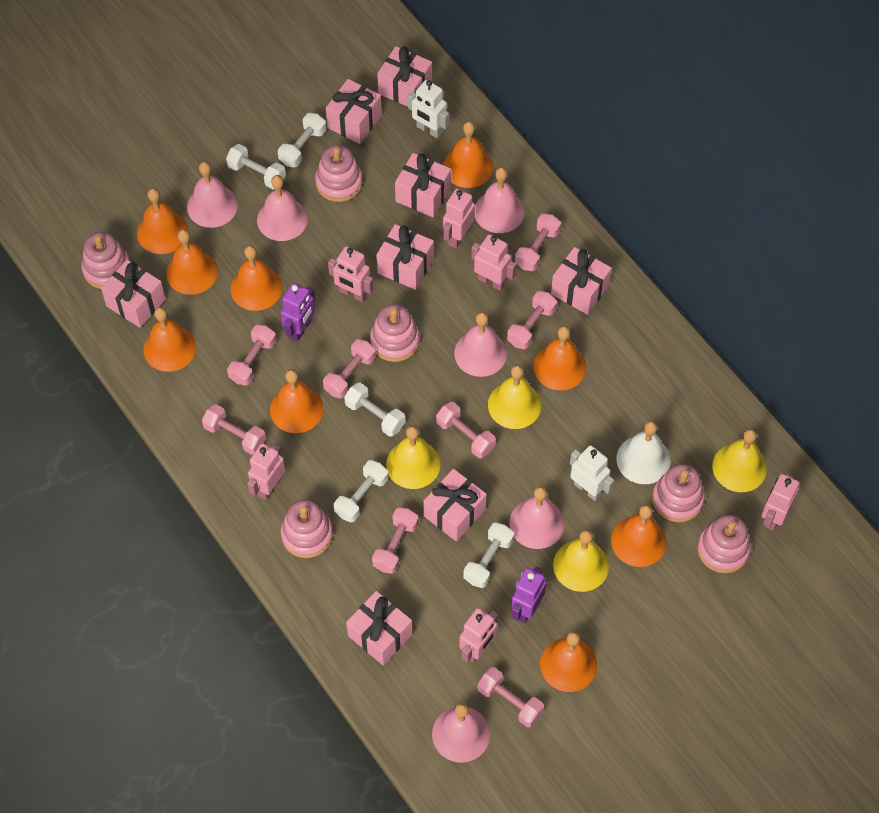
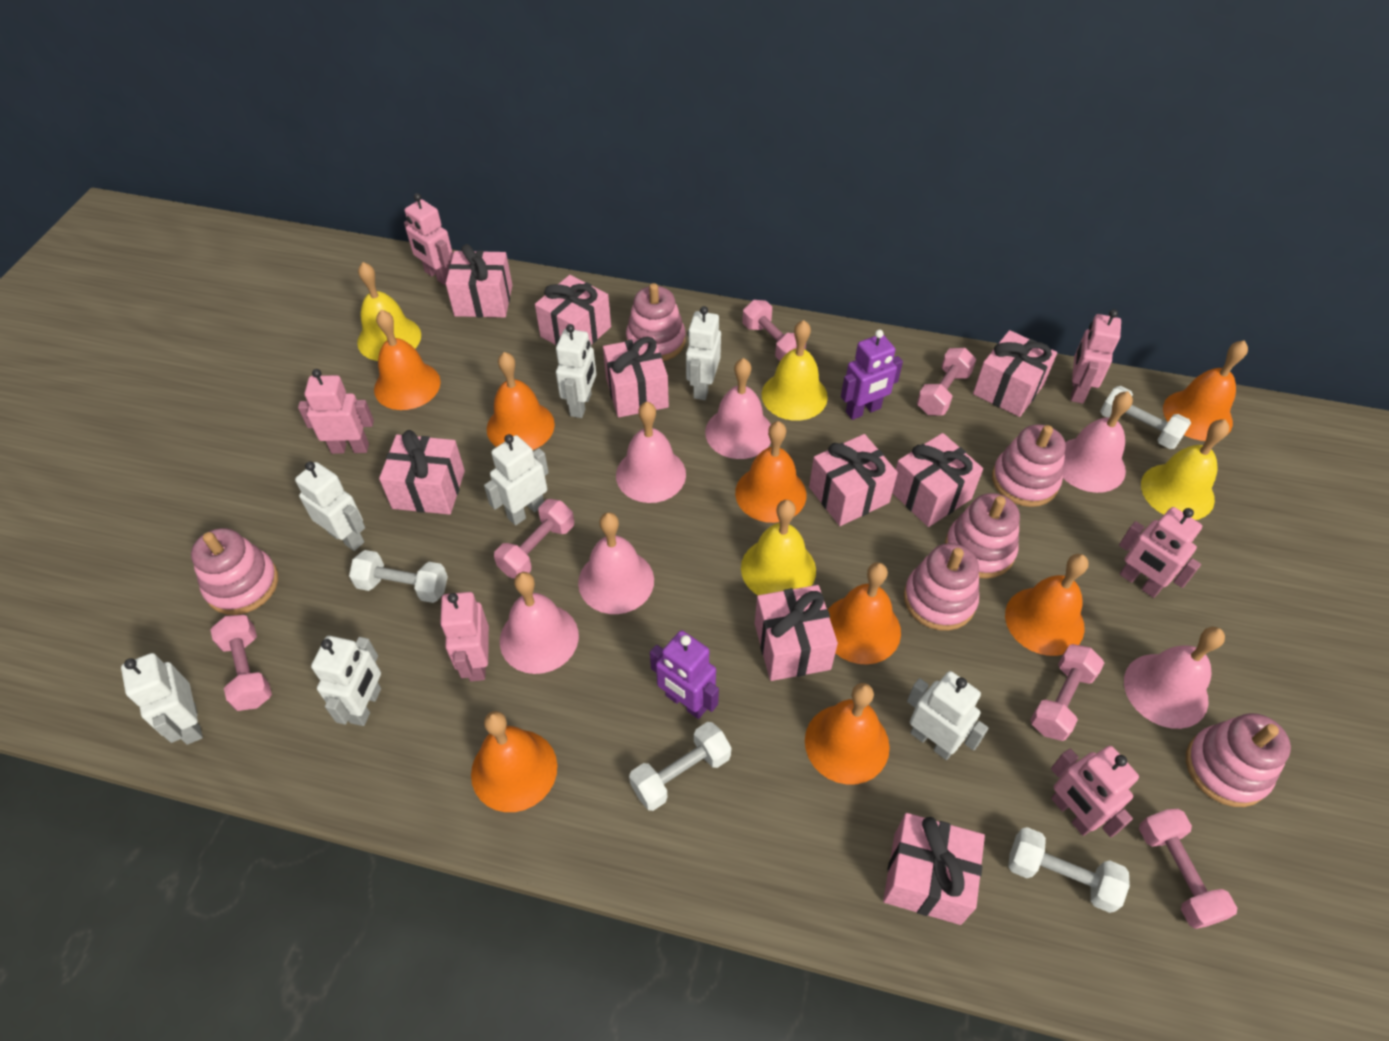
orange bell: [137,188,188,254] [144,307,196,372] [166,229,218,295] [231,245,282,311] [270,369,323,433] [443,121,493,188] [533,326,586,391] [540,631,597,692] [611,504,666,567] = 9 -> [374,310,441,410] [471,711,557,812] [487,352,555,450] [735,421,806,523] [805,683,890,785] [828,562,901,665] [1005,554,1089,656] [1163,340,1248,441] = 8
pink dumbbell: [202,404,266,455] [227,325,276,386] [323,339,376,399] [372,507,419,574] [436,402,496,458] [477,667,544,727] [507,291,557,349] [515,213,561,271] = 8 -> [210,615,272,711] [494,499,574,579] [743,300,806,361] [917,348,976,415] [1030,644,1104,741] [1139,809,1237,929] = 6
pink gift: [101,260,166,328] [326,79,382,144] [346,591,413,665] [376,224,434,290] [377,46,432,107] [395,153,451,217] [423,469,487,541] [551,247,612,315] = 8 -> [379,430,465,515] [446,244,512,317] [535,275,611,346] [603,336,669,417] [755,585,838,681] [809,434,898,526] [883,813,985,925] [892,433,983,527] [973,330,1057,417] = 9
white bell: [616,421,671,484] = 1 -> none = 0
white dumbbell: [226,144,286,189] [278,113,326,167] [334,460,389,522] [344,383,405,437] [463,522,514,588] = 5 -> [349,550,448,603] [629,722,731,811] [1008,827,1130,913] [1100,386,1191,449] = 4
white robot: [408,80,449,138] [570,445,614,501] = 2 -> [121,653,203,745] [295,462,365,551] [311,636,381,726] [484,434,549,526] [556,324,596,418] [686,306,721,400] [907,671,989,760] = 7

